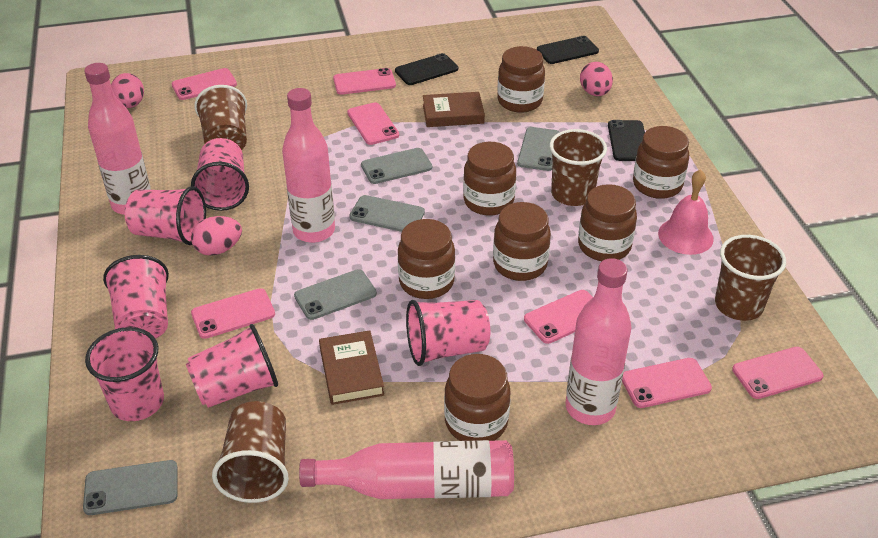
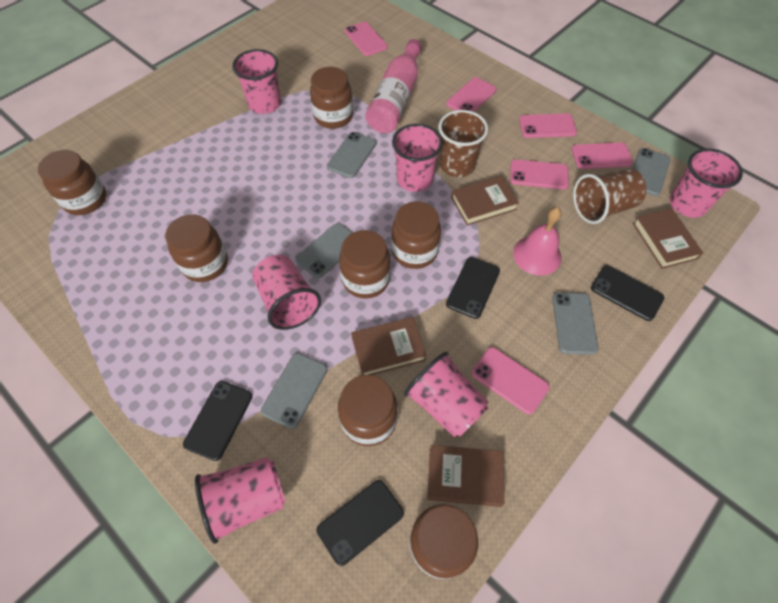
black phone: [395,53,458,85] [537,36,599,64] [608,120,645,161] = 3 -> [183,381,252,461] [317,480,404,566] [446,257,500,319] [591,265,664,321] = 4
brown book: [319,330,384,405] [423,92,485,127] = 2 -> [351,317,427,375] [427,445,504,507] [451,176,519,226] [633,208,703,269] = 4
brown cup: [194,85,247,150] [212,401,289,503] [549,129,607,206] [715,235,786,321] = 4 -> [439,110,488,177] [573,169,646,224] = 2
pink bottle: [84,63,151,215] [282,88,335,243] [299,440,514,499] [566,258,631,425] = 4 -> [365,39,422,133] = 1
pink egg: [111,73,144,108] [191,216,242,256] [580,62,613,96] = 3 -> none = 0
pink phone: [171,68,237,100] [191,288,275,339] [333,68,396,95] [347,102,399,145] [524,290,593,344] [622,358,712,408] [732,347,823,399] = 7 -> [345,22,388,56] [446,77,496,112] [471,347,550,415] [510,159,569,189] [519,113,577,138] [571,142,633,169] = 6

